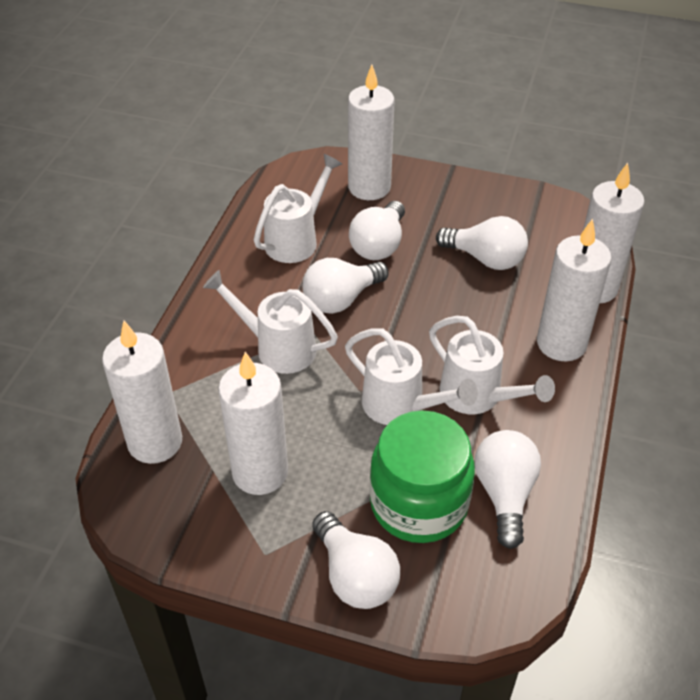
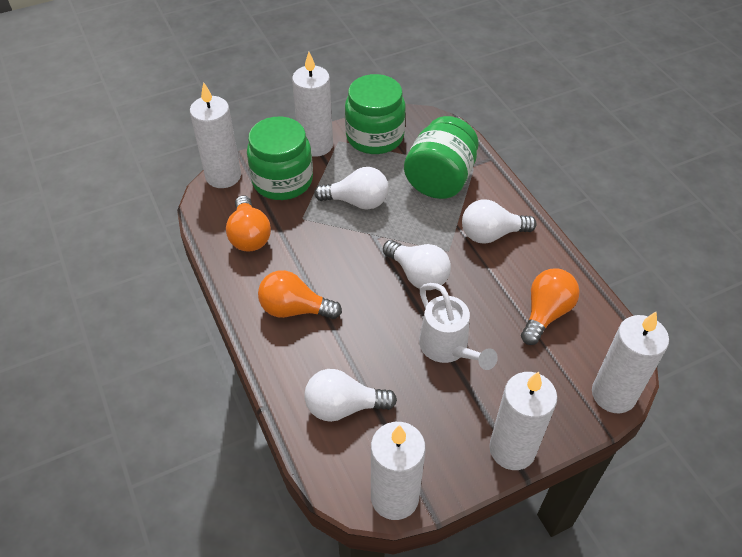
green jar: [369,410,475,543] = 1 -> [247,117,313,200] [345,74,406,154] [404,116,479,199] = 3
orange light bulb: none = 0 -> [226,195,271,252] [258,270,342,319] [521,268,579,345] = 3
white light bulb: [302,258,388,314] [312,511,400,609] [349,201,405,260] [436,216,528,270] [475,430,541,549] = 5 -> [304,369,397,422] [314,167,389,209] [383,240,451,290] [462,200,537,244] = 4
white watering can: [203,270,338,374] [254,154,342,263] [345,328,478,425] [429,316,555,414] = 4 -> [419,283,498,370] = 1

